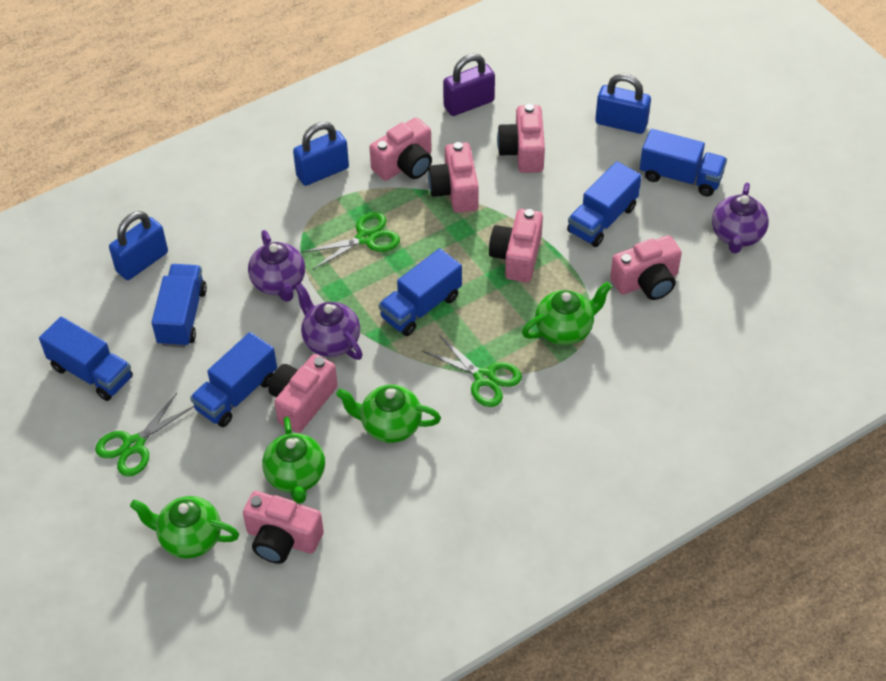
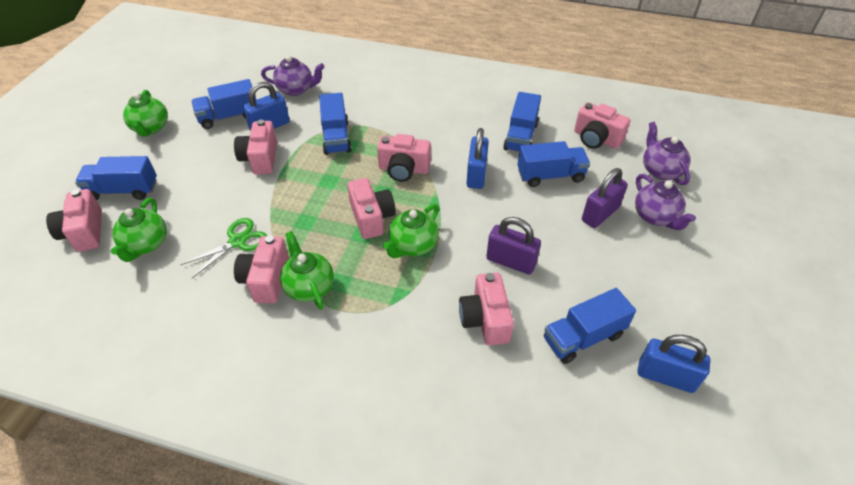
green scissors: [95,393,194,477] [302,212,400,270] [423,334,522,407] = 3 -> [180,218,267,278] = 1
purple padlock: [443,54,495,116] = 1 -> [486,217,541,274] [582,168,628,228] = 2

